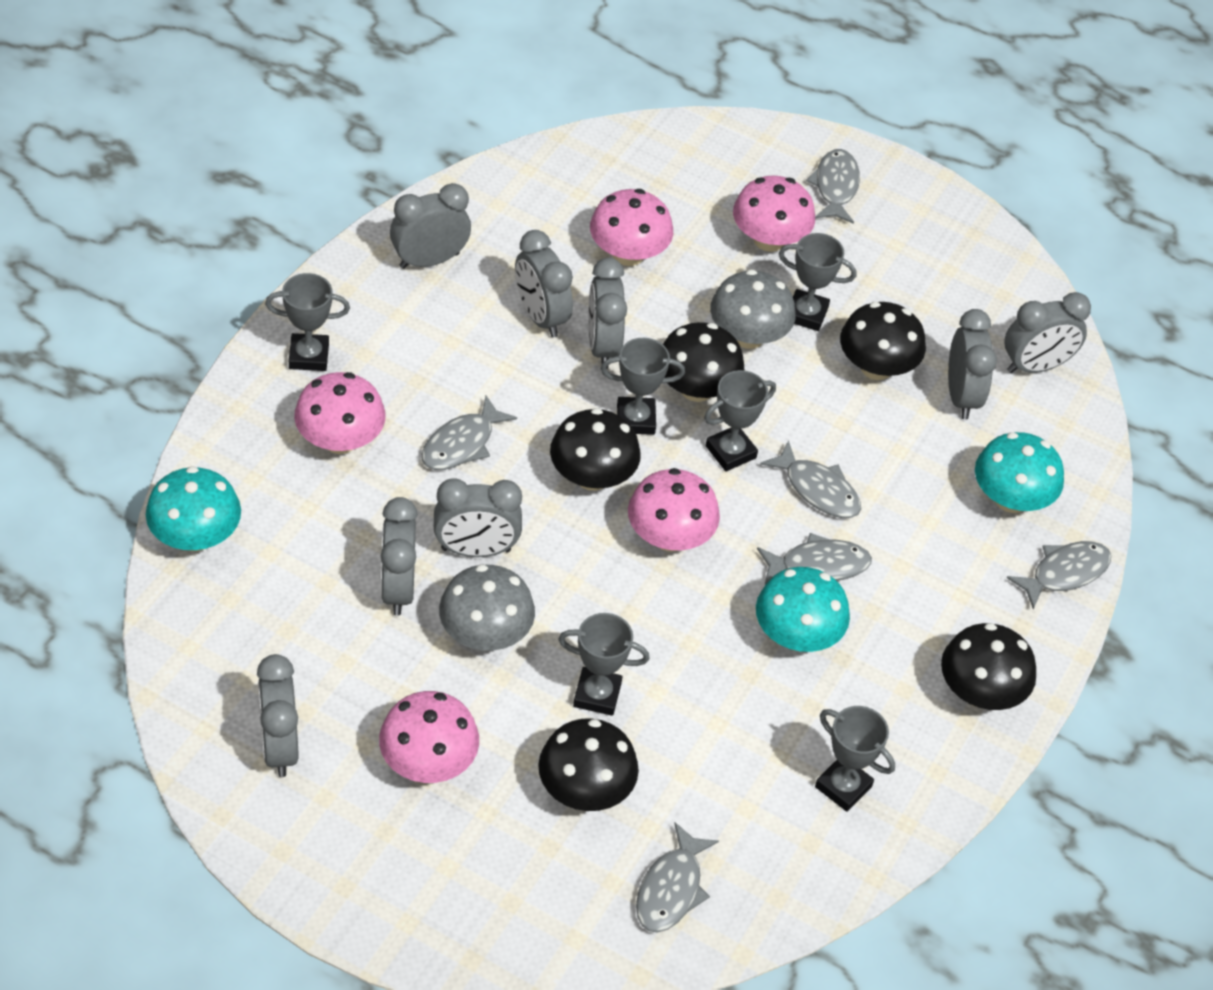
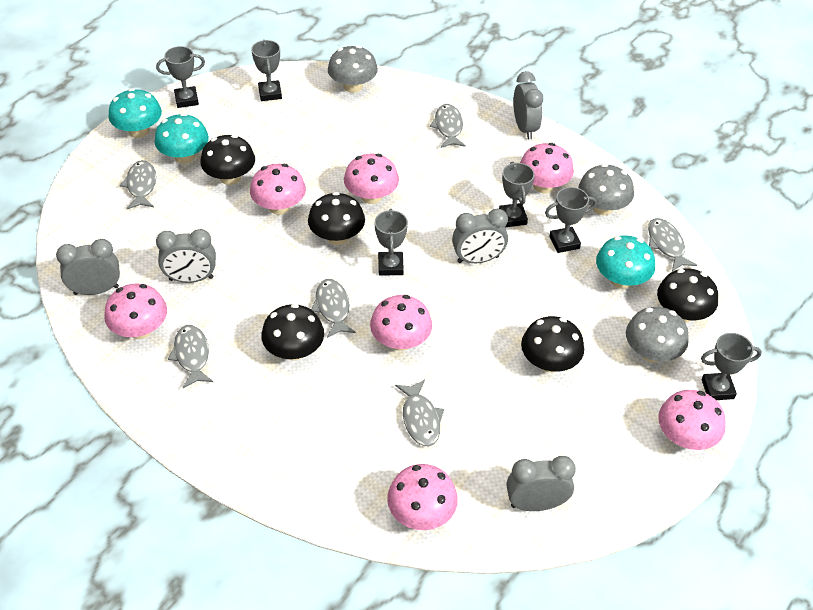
grey clock: [257,654,299,777] [381,497,418,616] [390,183,471,269] [434,478,522,557] [515,230,573,338] [588,258,627,369] [948,309,997,419] [1004,292,1091,373] = 8 -> [56,239,120,295] [156,229,216,283] [452,209,508,263] [507,456,576,511] [513,71,543,139] = 5
grey mushroom: [439,564,535,651] [710,269,796,349] = 2 -> [328,45,378,93] [578,164,634,215] [626,307,689,363] = 3
pink mushroom: [294,372,386,454] [379,691,479,783] [590,189,673,266] [628,468,720,552] [733,176,815,252] = 5 -> [104,284,167,339] [250,164,306,215] [344,154,399,204] [370,295,432,351] [387,464,458,530] [520,143,574,193] [658,390,726,450] = 7

